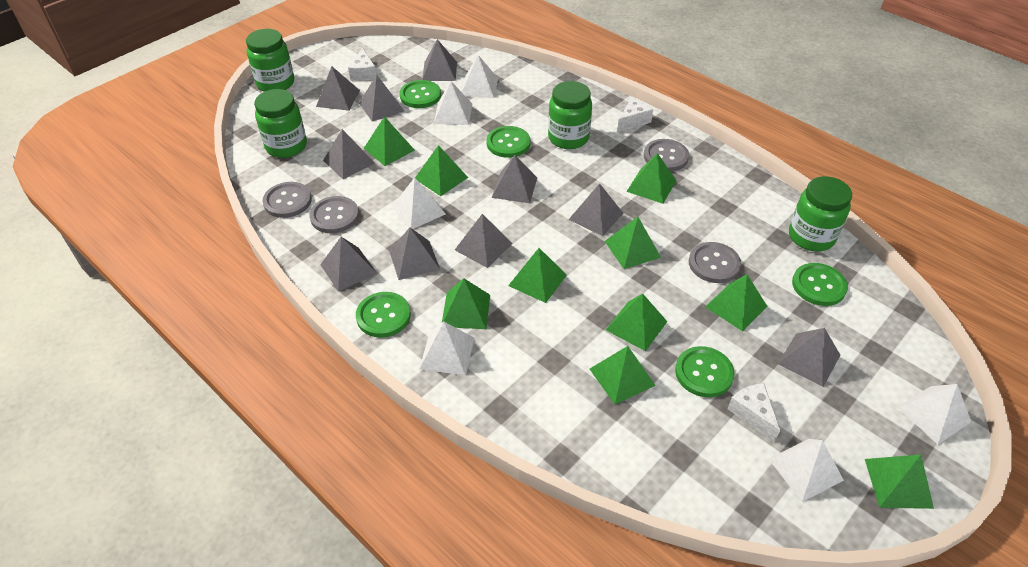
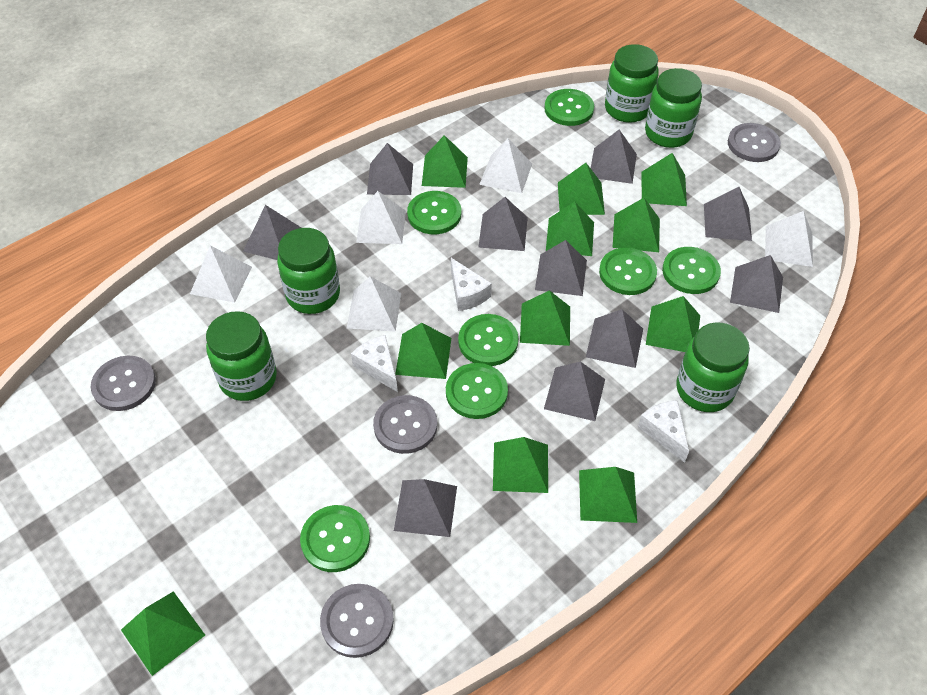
green button: [356,292,411,338] [400,80,441,108] [486,126,530,158] [675,346,734,397] [792,263,848,306] = 5 -> [300,505,370,572] [407,191,461,234] [446,363,508,419] [458,314,518,366] [544,89,594,126] [599,248,657,295] [662,247,721,294] = 7
green jar: [246,29,294,92] [254,89,307,158] [548,81,592,149] [789,176,852,251] = 4 -> [206,311,277,401] [277,228,340,314] [605,44,659,123] [645,68,702,148] [676,322,750,412] = 5
green pyramid: [364,116,415,166] [415,145,468,196] [442,278,490,329] [508,248,567,303] [590,346,656,404] [605,217,661,269] [606,294,668,351] [626,153,677,204] [705,274,768,331] [865,455,934,509] = 10 -> [121,591,205,676] [395,323,451,379] [422,135,468,188] [493,437,548,493] [520,290,570,346] [546,202,594,256] [558,163,605,215] [579,467,637,523] [613,198,660,252] [641,153,687,206] [646,296,700,352] = 11
white pyramid: [392,177,446,229] [419,322,474,375] [434,81,472,125] [461,55,498,98] [768,439,844,502] [898,384,971,445] = 6 -> [190,246,252,303] [347,276,401,332] [356,191,406,244] [479,138,532,193] [765,211,813,267] = 5

